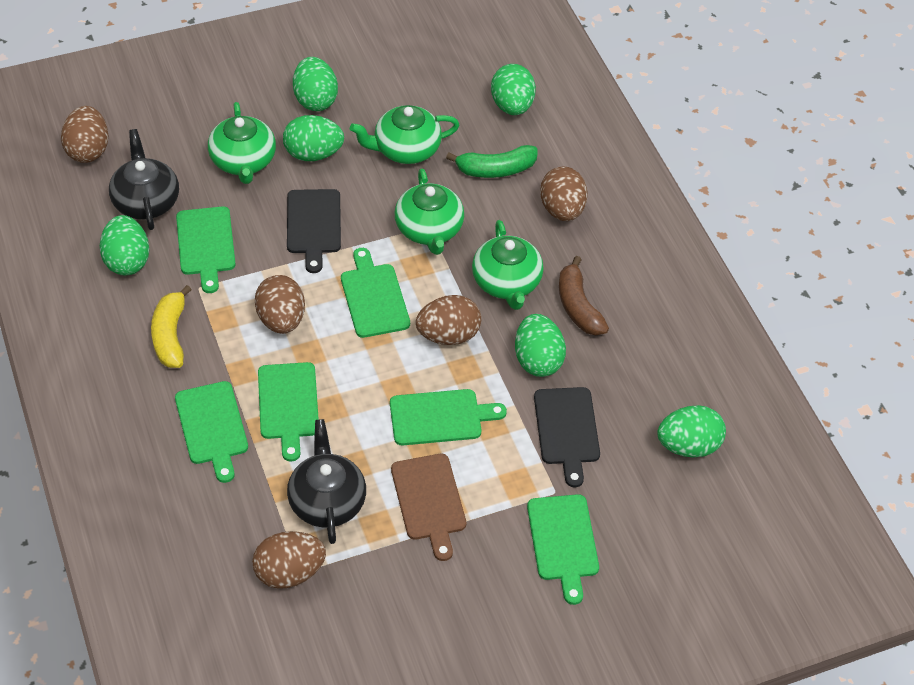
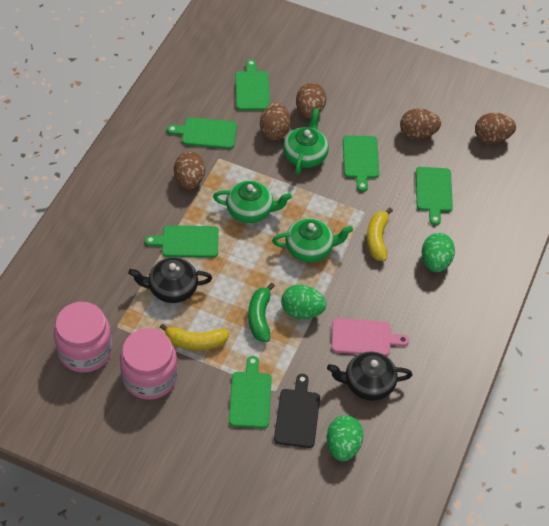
black cutting board: [287,189,341,273] [534,387,600,487] = 2 -> [274,374,320,448] = 1
brown banana: [559,256,609,336] = 1 -> none = 0
brown cutting board: [391,454,466,561] = 1 -> none = 0
green egg: [100,215,149,276] [283,115,344,161] [293,57,338,111] [491,64,536,115] [515,314,566,377] [657,405,726,457] = 6 -> [281,285,326,319] [327,415,363,461] [422,233,455,272] = 3
green teapot: [208,102,276,184] [350,105,459,164] [395,168,464,255] [472,220,544,310] = 4 -> [213,180,292,223] [272,218,353,262] [283,108,329,175] = 3
pink cutting board: none = 0 -> [331,318,409,356] = 1
pink jar: none = 0 -> [54,302,113,372] [120,328,178,400] = 2
yellow banana: [151,285,192,368] = 1 -> [160,323,229,350] [367,207,393,261] = 2

